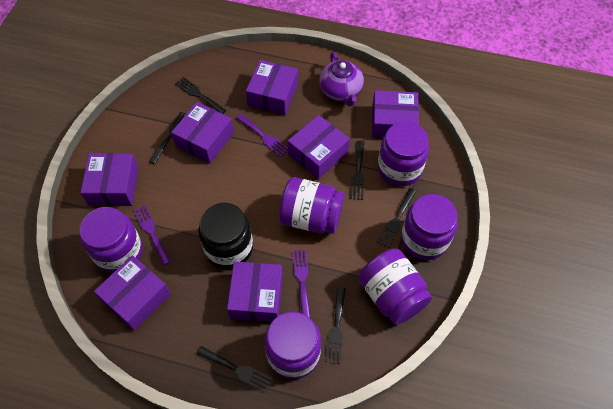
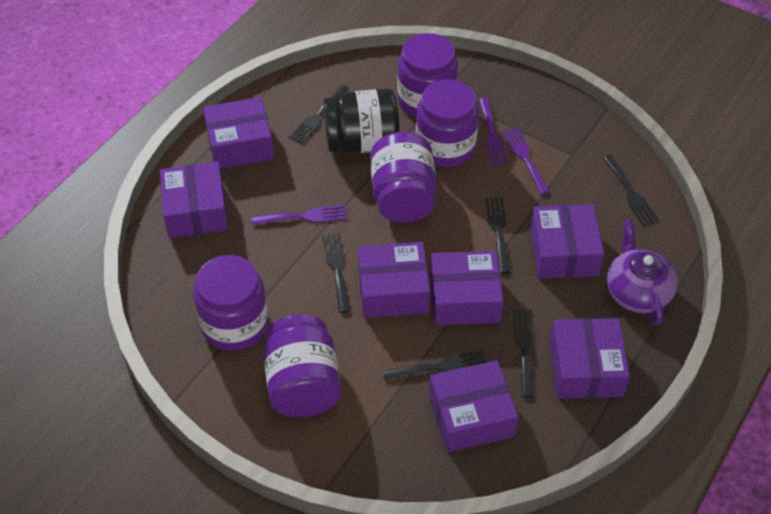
purple jar: [80,207,143,273] [264,312,321,379] [279,177,344,234] [359,249,432,325] [377,121,429,186] [401,194,458,260] = 6 -> [193,255,268,351] [263,314,342,417] [370,132,437,223] [397,33,458,118] [416,79,479,167] = 5

